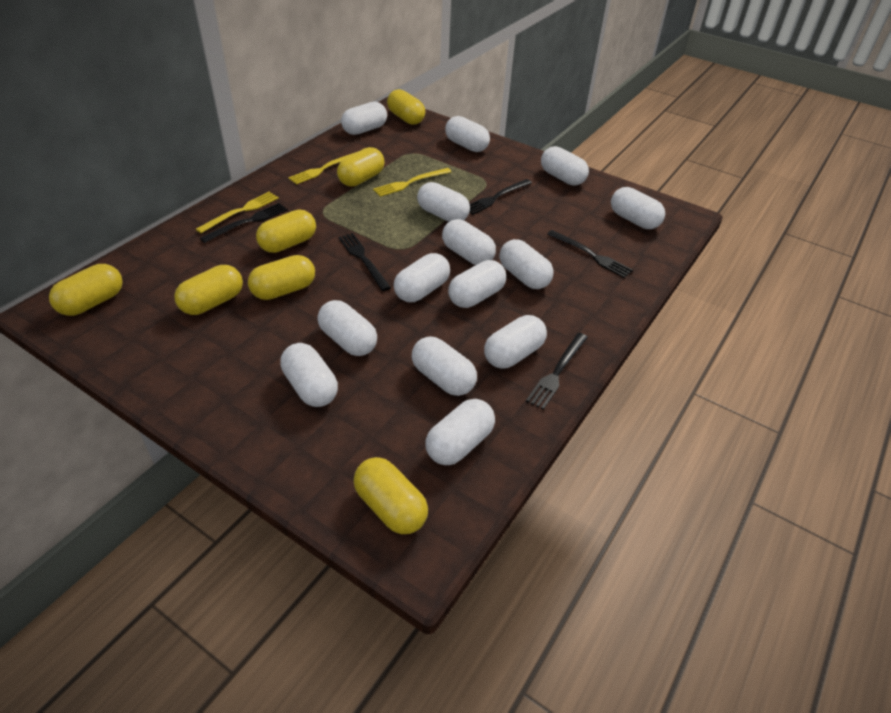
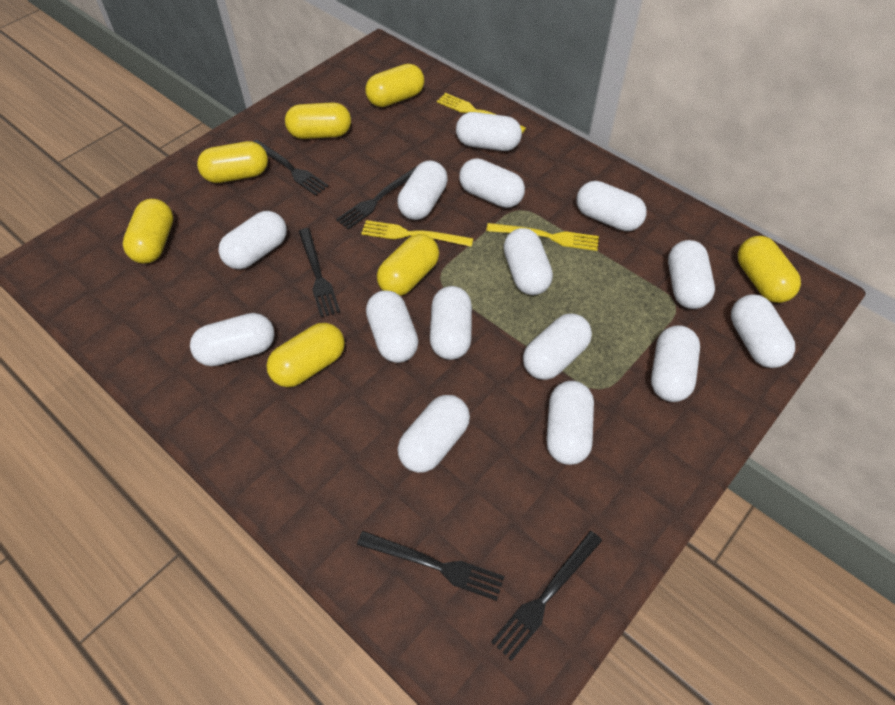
white capsule: [280,343,338,407] [318,300,377,356] [341,102,387,135] [394,253,450,302] [412,337,477,396] [417,182,470,222] [425,399,495,465] [442,219,496,265] [445,116,490,152] [448,260,506,308] [484,315,547,368] [499,239,554,289] [541,146,589,186] [611,187,665,229] = 14 -> [190,313,275,366] [218,211,287,269] [366,290,419,363] [397,160,448,220] [397,395,470,473] [430,286,472,360] [456,112,522,151] [459,158,525,208] [504,228,553,295] [523,313,592,380] [546,381,594,465] [577,181,647,231] [651,325,700,402] [668,240,715,309] [731,294,795,368] = 15

